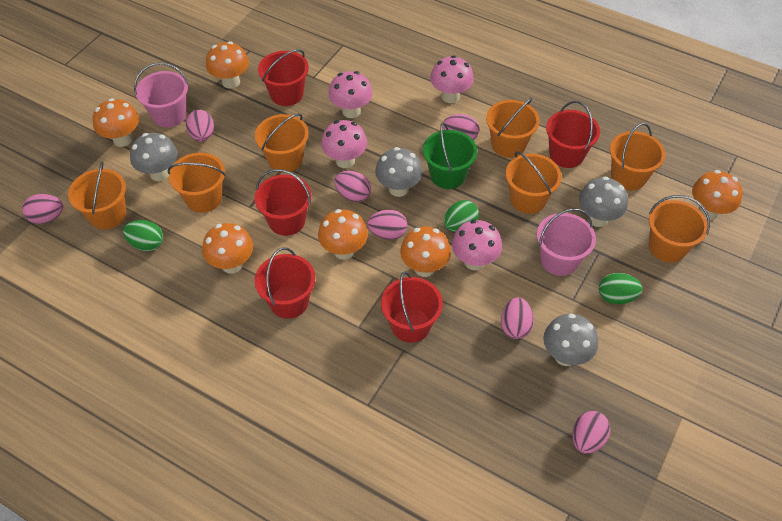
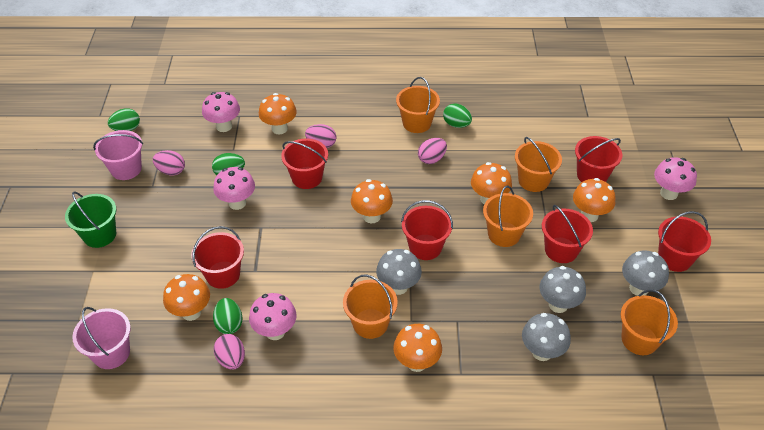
green egg: [123,220,163,251] [444,200,479,232] [599,273,643,304] = 3 -> [108,108,140,131] [212,153,245,175] [213,298,243,334] [443,103,472,128] = 4
orange bucket: [68,162,126,230] [167,153,226,213] [255,113,309,173] [486,97,540,158] [506,151,562,214] [610,123,665,190] [649,195,710,263] = 7 -> [343,274,398,339] [396,77,440,133] [483,186,533,247] [515,137,562,192] [621,289,678,355] = 5
pink egg: [22,194,64,224] [186,110,214,142] [334,171,371,202] [367,210,407,240] [443,114,479,140] [501,297,534,339] [572,411,610,454] = 7 -> [153,150,185,176] [214,334,245,370] [305,124,337,148] [418,138,447,164] = 4
red bucket: [254,247,315,319] [255,169,312,236] [258,49,309,106] [381,272,443,343] [546,101,600,168] = 5 -> [191,226,244,289] [281,138,328,189] [401,200,453,260] [542,205,593,263] [575,136,622,182] [658,211,711,272] = 6

